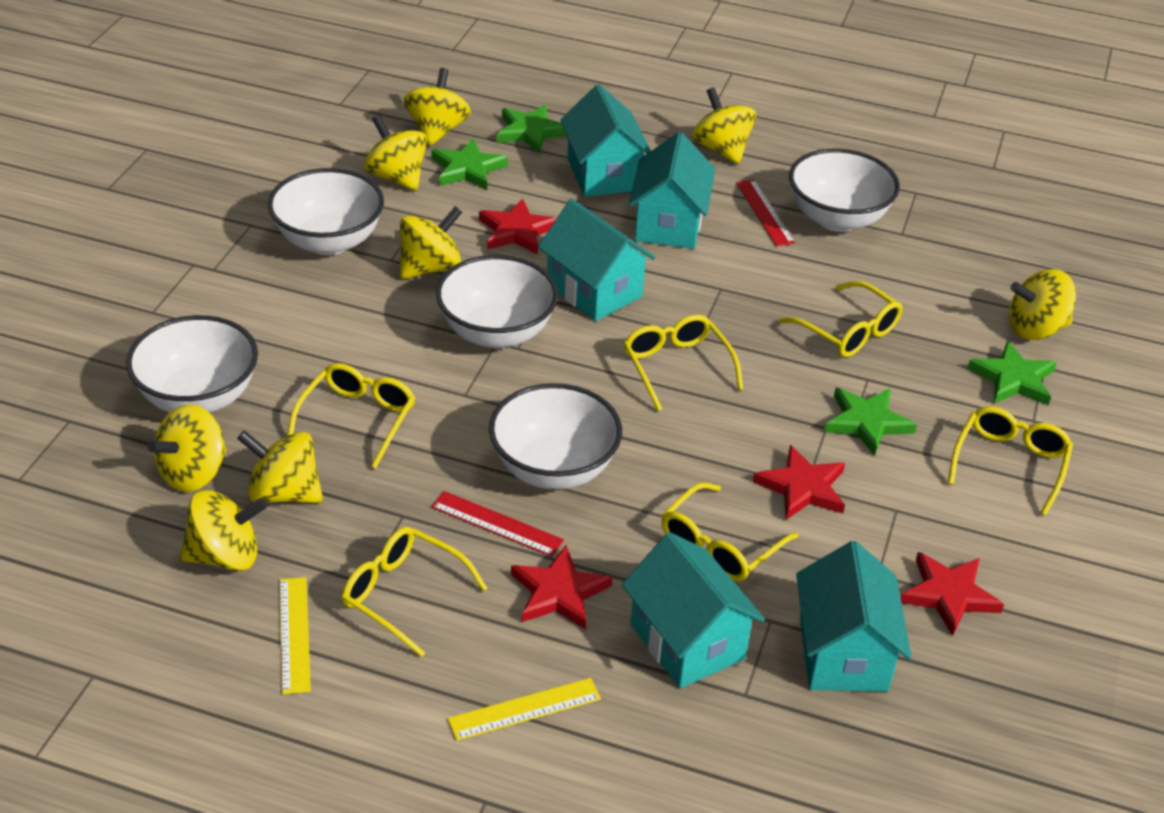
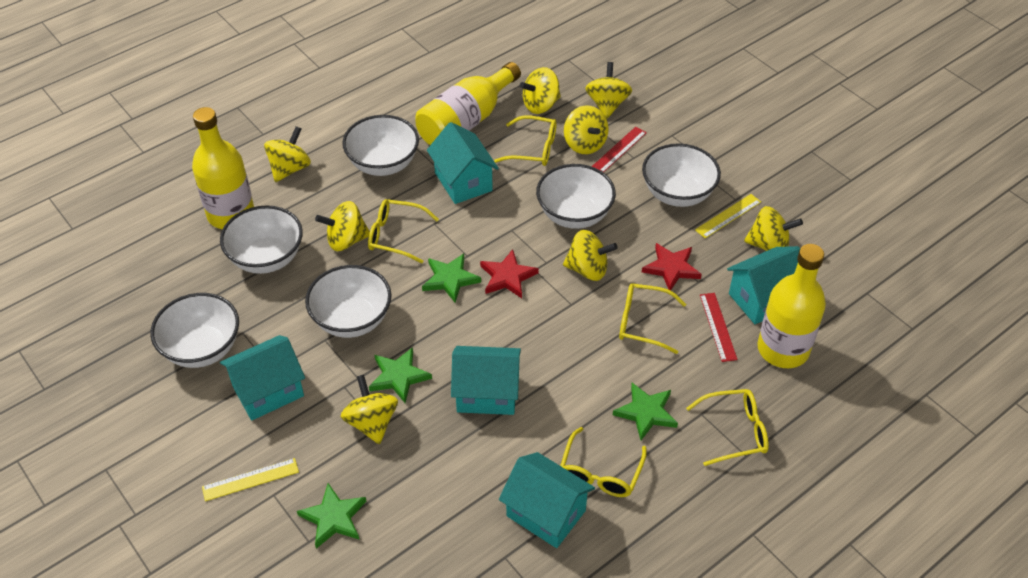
red star: [479,198,557,255] [511,545,612,630] [753,445,845,520] [900,552,1004,636] = 4 -> [480,249,539,298] [642,243,702,291] = 2
white bowl: [126,315,258,413] [268,168,384,255] [436,255,558,348] [489,383,622,489] [789,149,900,232] = 5 -> [151,293,239,368] [220,205,303,274] [305,265,391,338] [342,115,419,176] [536,164,616,229] [642,143,721,207] = 6
yellow bottle: none = 0 -> [192,107,254,229] [415,62,521,145] [757,244,826,368] = 3
yellow glasses: [287,363,415,469] [342,527,488,657] [623,314,743,411] [661,482,799,582] [779,281,903,357] [948,407,1073,516] = 6 -> [368,199,439,263] [494,115,557,166] [560,427,647,497] [619,283,686,354] [686,389,769,466] = 5

